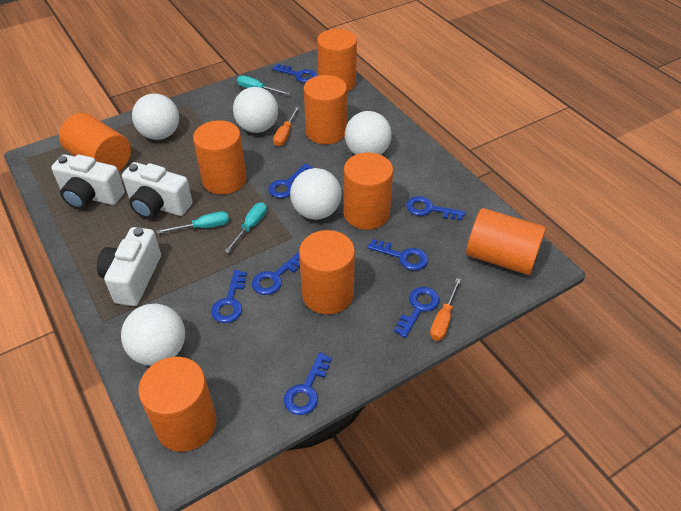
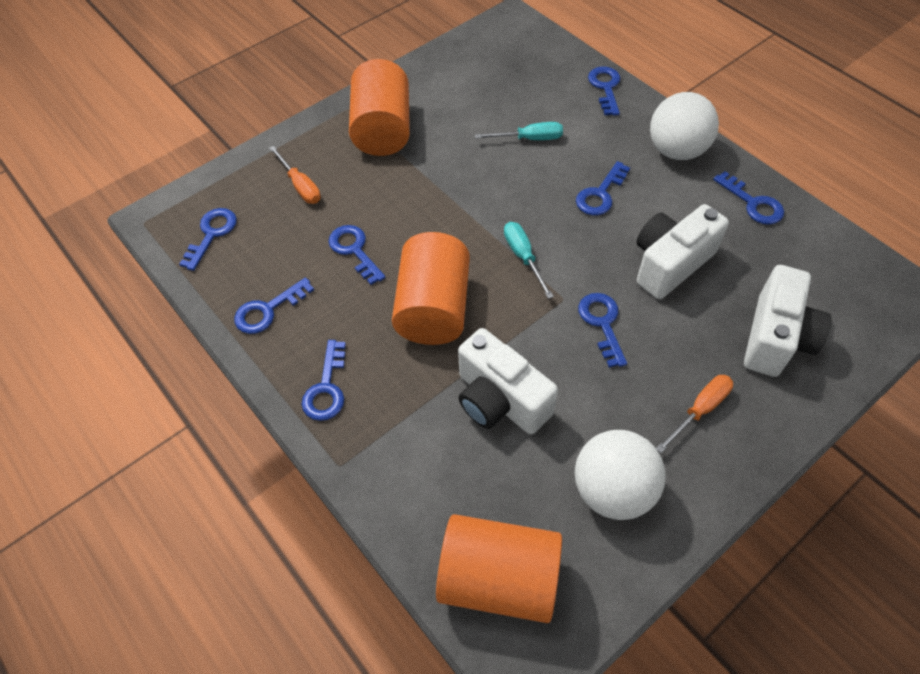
orange cylinder: [59,113,131,172] [138,357,216,452] [193,120,246,194] [299,230,355,314] [304,75,347,144] [317,29,357,92] [344,152,393,230] [466,208,546,275] = 8 -> [349,59,410,156] [392,232,470,345] [436,514,562,623] = 3
turquoise screwdriver: [156,211,229,234] [225,202,267,253] [237,76,289,95] = 3 -> [475,122,563,140] [504,222,554,299] = 2
white ball: [121,304,185,366] [132,93,179,140] [233,87,278,133] [290,168,341,220] [345,111,392,155] = 5 -> [575,430,666,520] [650,92,719,160] = 2

